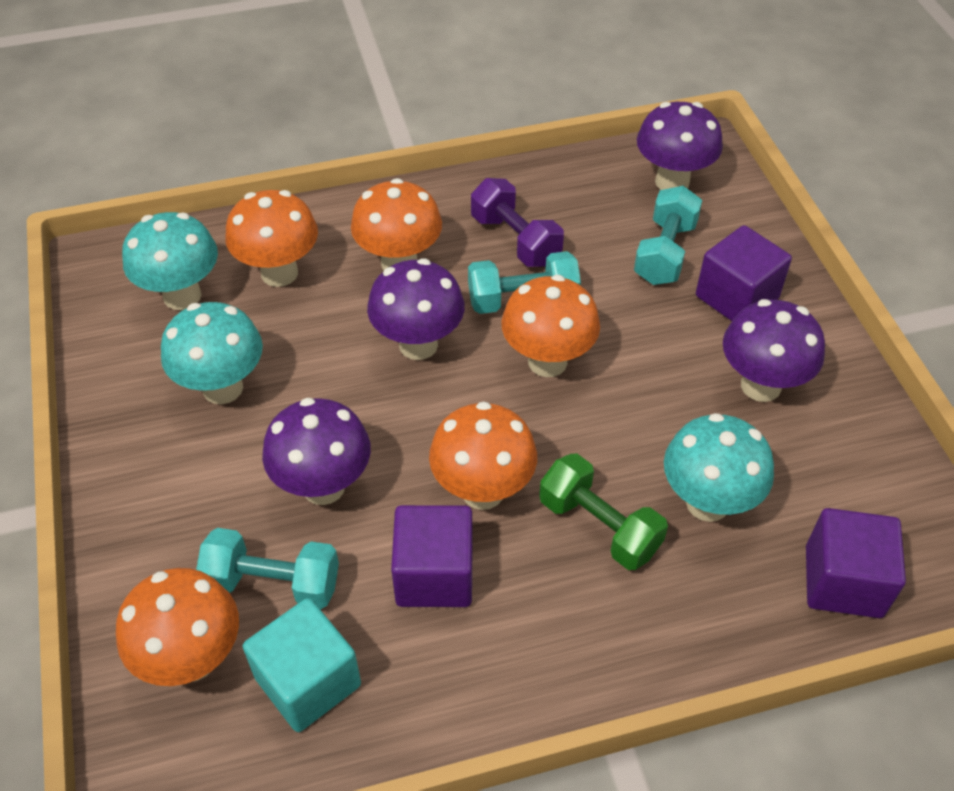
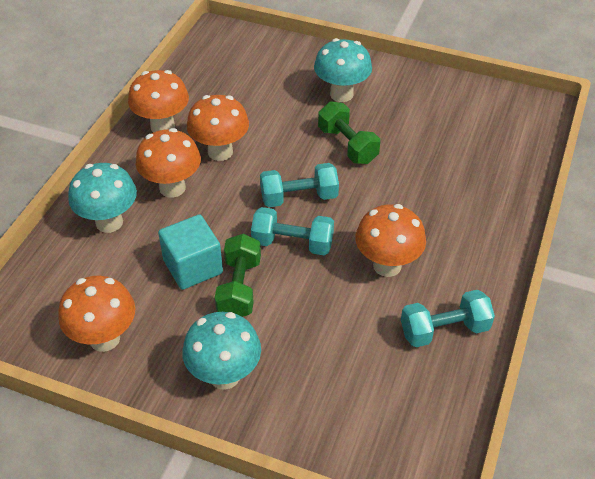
green dumbbell: [539,454,668,570] = 1 -> [215,234,261,317] [318,101,380,164] = 2
purple cube: [391,505,473,607] [696,225,792,321] [806,508,906,618] = 3 -> none = 0
purple dumbbell: [471,178,564,267] = 1 -> none = 0
purple mushroom: [262,398,371,505] [367,258,465,360] [637,102,723,190] [723,299,825,402] = 4 -> none = 0

